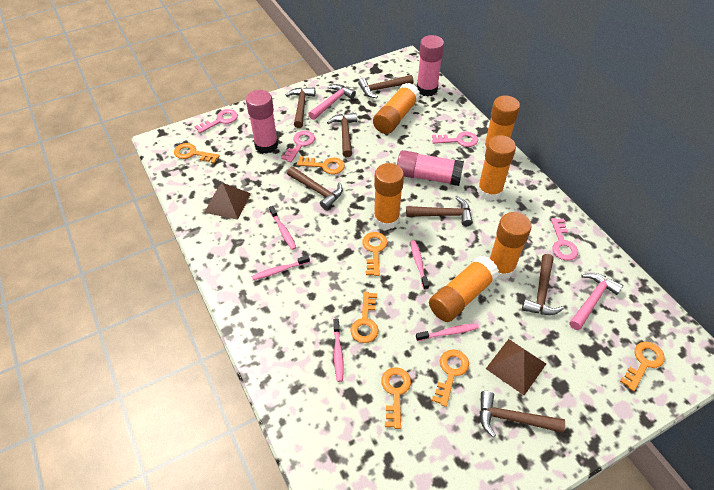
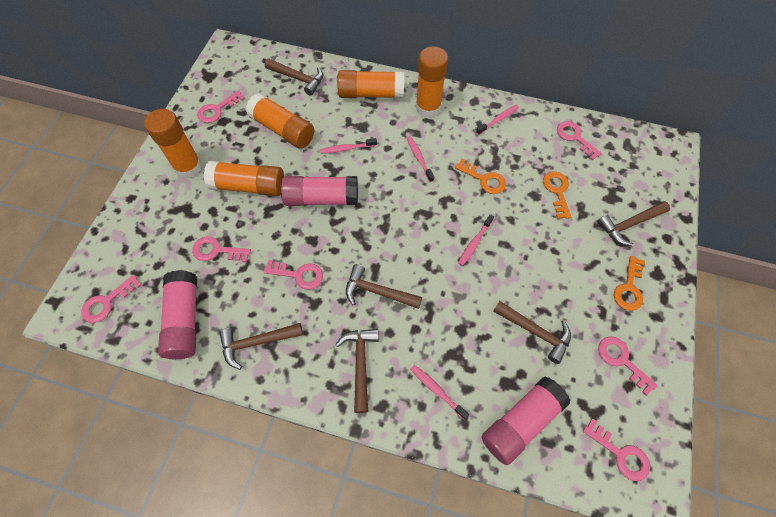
brown hammer: [286,87,315,128] [287,167,343,210] [327,113,357,157] [358,75,413,98] [406,197,473,226] [480,391,565,437] [522,254,564,315] = 7 -> [219,323,303,370] [265,59,323,95] [335,329,379,413] [346,264,422,309] [493,301,571,364] [597,201,670,246] = 6
brown pyramid: [204,183,251,220] [486,339,546,395] = 2 -> none = 0
orange glue stick: [373,83,420,134] [374,163,404,230] [429,255,500,322] [477,135,516,201] [483,95,520,153] [490,212,532,280] = 6 -> [144,109,202,178] [204,161,284,196] [246,93,314,149] [337,70,404,99] [416,46,448,118] = 5
orange key: [174,143,220,163] [297,156,345,174] [350,292,378,343] [362,232,387,276] [381,367,411,429] [432,349,469,407] [620,342,665,391] = 7 -> [455,159,506,194] [543,172,571,219] [614,256,645,311] = 3
pink hammer: [309,84,356,120] [569,273,623,330] = 2 -> none = 0
pink key: [194,109,238,133] [281,131,315,162] [432,131,478,147] [551,218,578,261] = 4 -> [81,274,141,323] [192,236,251,262] [197,91,245,123] [264,260,323,290] [557,121,602,160] [583,419,650,481] [598,337,658,396] = 7

